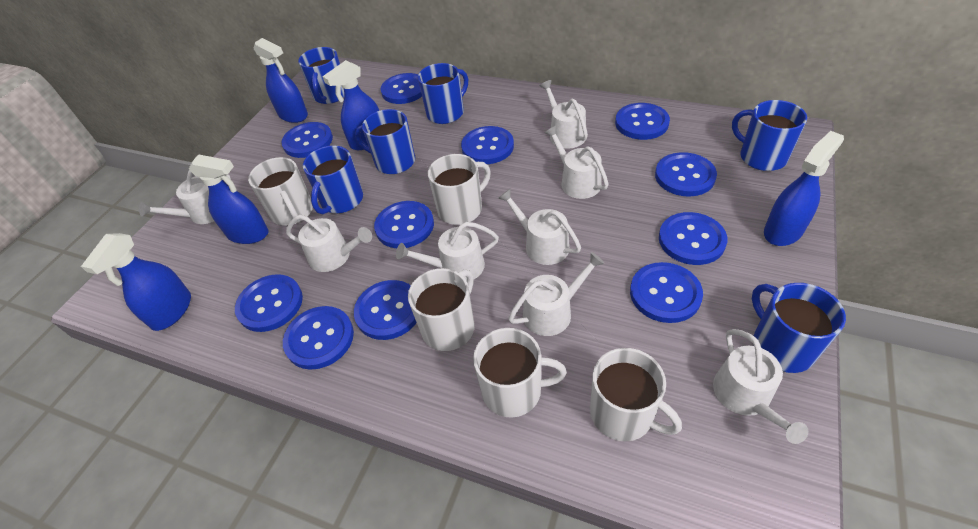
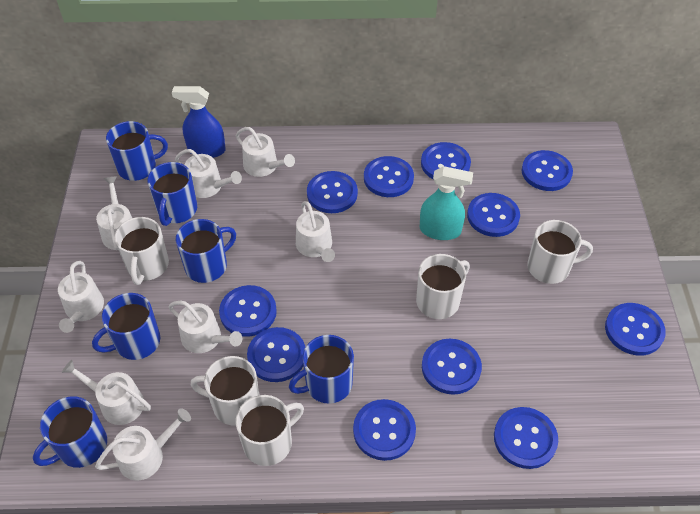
blue spray bottle: [81,233,191,331] [189,154,268,244] [254,38,308,123] [322,60,380,150] [764,131,844,246] = 5 -> [172,86,226,158] = 1
turquoise spray bottle: none = 0 -> [420,166,473,240] = 1

